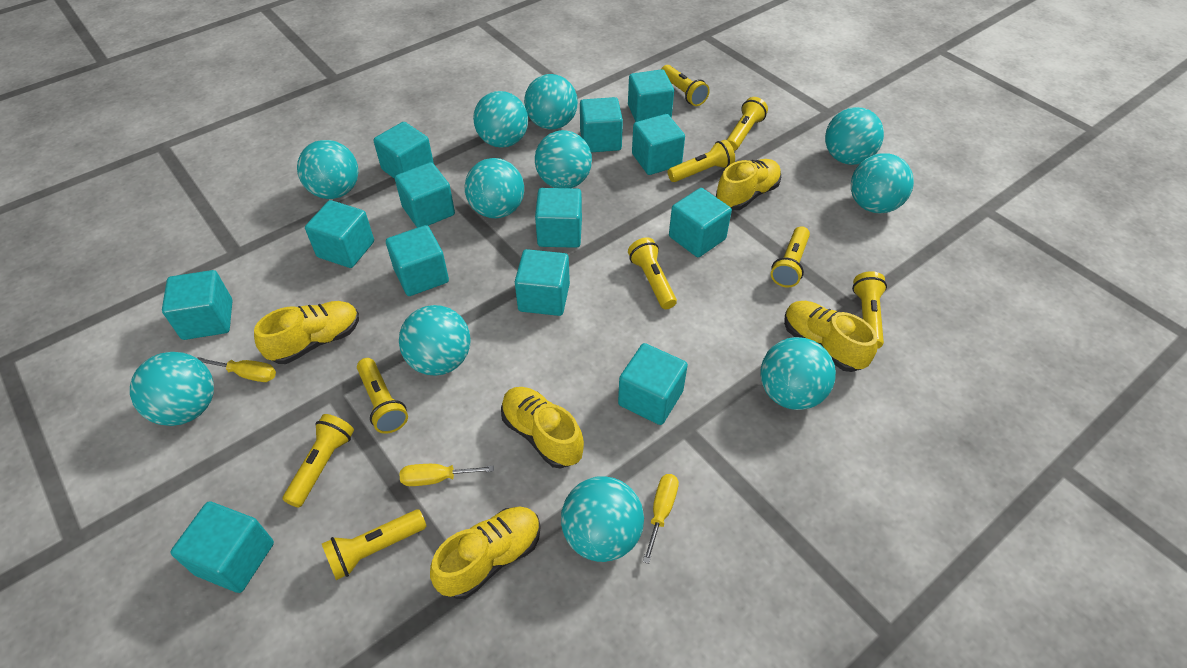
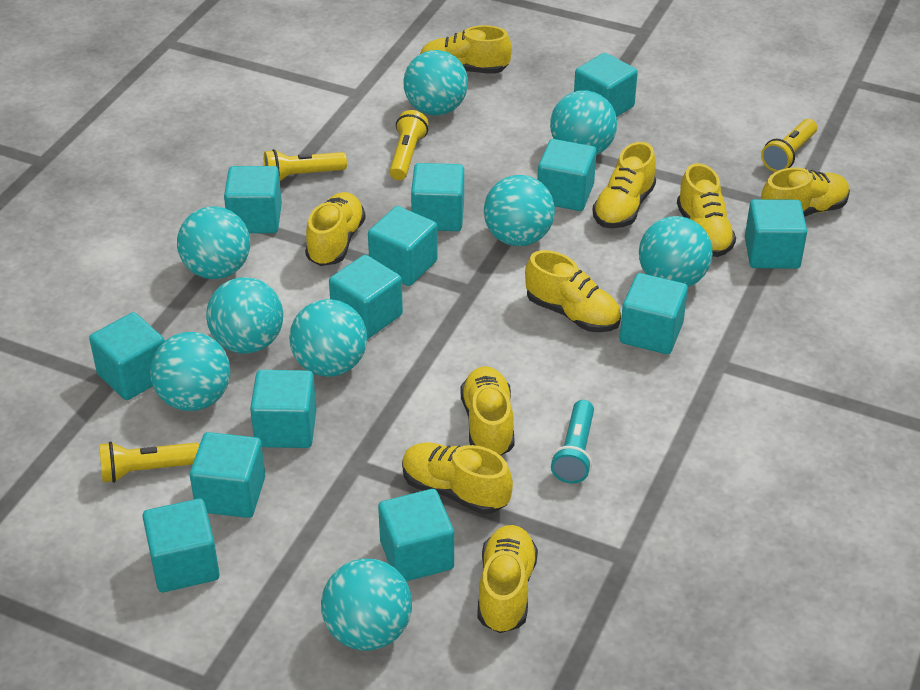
turquoise ball: [130,352,214,426] [297,140,358,199] [399,305,471,376] [465,158,524,218] [473,91,528,148] [524,74,578,129] [535,130,592,188] [561,476,644,562] [760,337,836,410] [825,107,884,165] [851,153,914,213] = 11 -> [150,332,231,411] [177,207,250,279] [206,277,283,354] [289,299,367,377] [321,559,412,651] [403,50,468,116] [484,175,555,246] [550,90,617,155] [639,216,713,287] = 9
turquoise flashlight: none = 0 -> [551,400,594,484] = 1
yellow flashlight: [283,414,354,508] [322,510,426,580] [357,358,408,434] [628,238,677,309] [661,65,710,106] [668,140,735,182] [727,97,768,151] [771,226,810,288] [852,271,887,349] = 9 -> [99,441,199,483] [264,149,347,181] [389,110,429,180] [761,119,817,172] = 4
yellow screwdriver: [197,357,276,382] [400,464,494,486] [643,474,679,564] = 3 -> none = 0
yellow shoe: [254,301,359,364] [430,507,541,599] [501,387,584,469] [716,159,781,210] [784,301,877,372] = 5 -> [305,192,366,266] [402,442,513,514] [420,25,512,73] [460,366,515,456] [477,525,538,633] [525,250,621,332] [592,142,656,228] [677,163,736,257] [761,167,850,217] = 9

